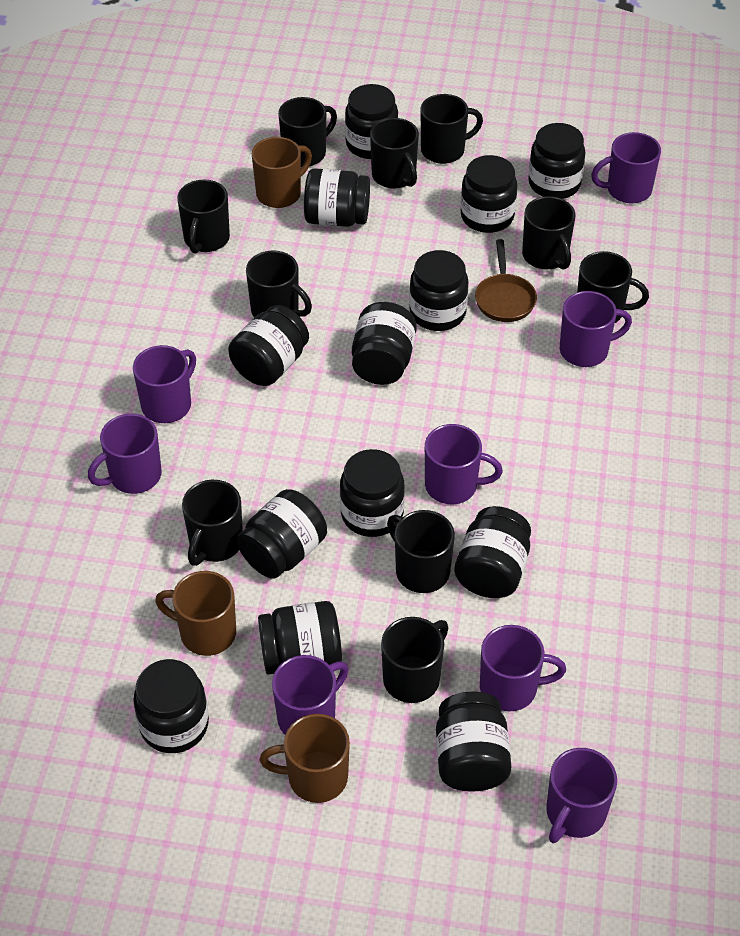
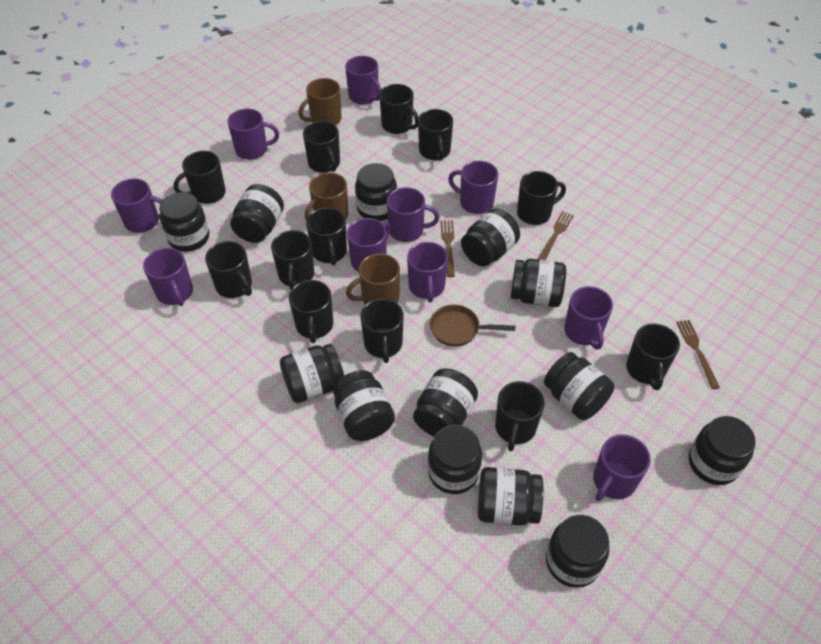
black mug: [177,179,230,254] [182,480,243,566] [246,251,312,318] [278,97,337,167] [370,118,419,189] [381,617,448,703] [387,510,455,593] [421,94,483,164] [522,196,576,270] [577,251,649,323] = 10 -> [173,151,226,204] [205,241,252,298] [271,230,314,290] [289,280,333,343] [303,121,340,173] [306,207,347,265] [360,298,404,363] [379,84,419,134] [418,109,453,161] [495,381,545,451] [517,171,566,225] [626,323,680,390] = 12
brown fork: none = 0 -> [440,220,455,277] [538,211,574,260] [676,320,720,389] = 3
purple mug: [88,414,161,494] [133,345,196,423] [272,655,348,734] [425,424,503,504] [480,625,566,711] [546,748,617,843] [560,291,632,367] [591,132,661,204] = 8 -> [111,178,163,233] [143,248,193,306] [227,109,279,160] [345,56,381,105] [347,218,391,272] [387,187,440,242] [407,242,448,302] [448,160,498,214] [564,286,613,349] [593,434,651,501] = 10

